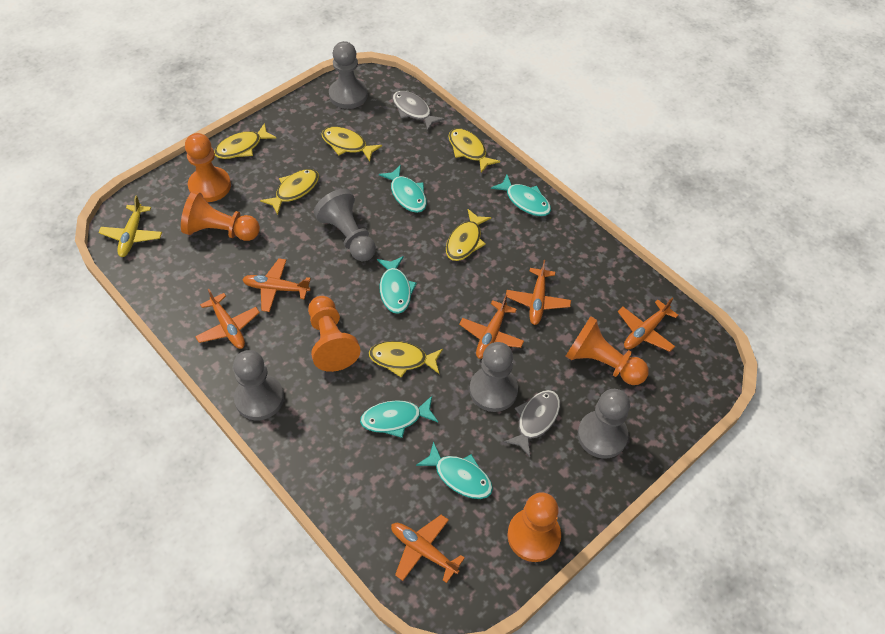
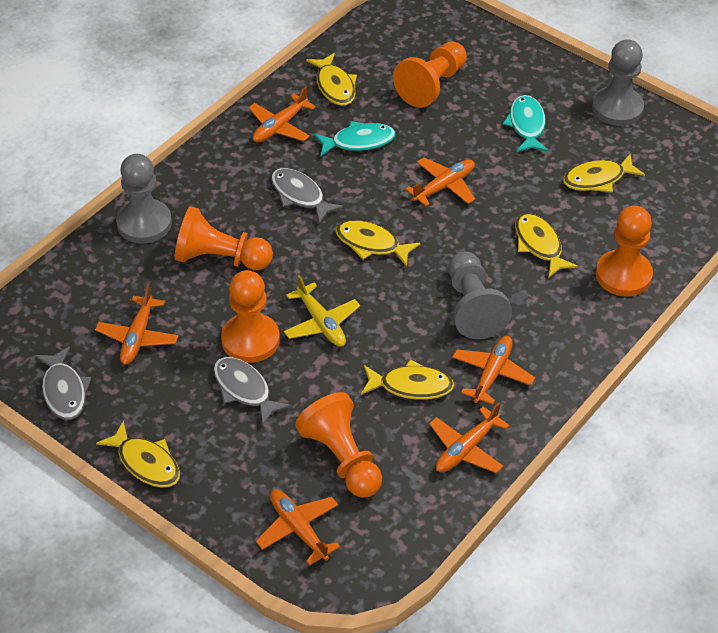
grey fish: [392,91,445,131] [504,390,560,457] = 2 -> [35,346,91,420] [213,357,291,426] [271,168,343,223] = 3
grey pawn: [233,350,284,420] [314,189,376,261] [329,41,368,109] [470,342,518,412] [578,389,630,459] = 5 -> [116,154,172,244] [448,252,512,339] [592,39,644,126] = 3
turquoise fish: [360,396,438,438] [377,256,417,314] [379,165,427,213] [416,441,493,499] [491,175,551,216] = 5 -> [314,121,396,157] [503,95,548,152] = 2

